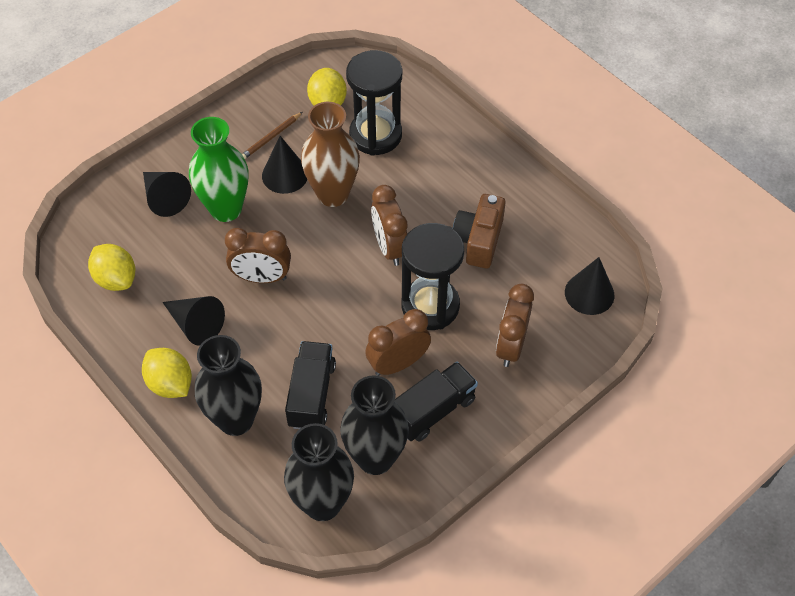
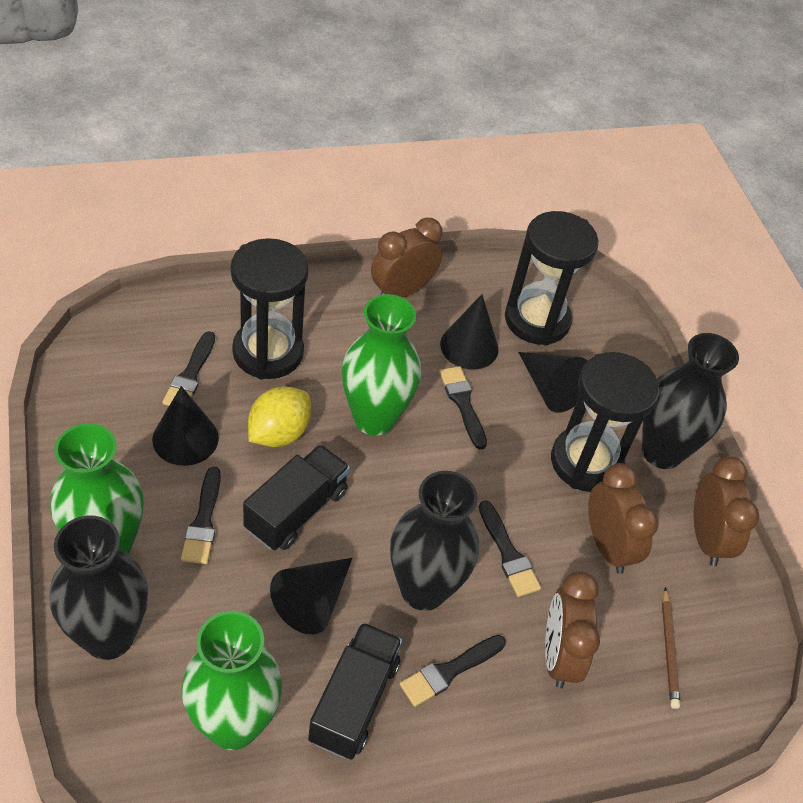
black brush: none = 0 -> [163,331,215,406] [181,467,221,564] [400,635,506,707] [439,366,487,450] [479,500,541,597] = 5
black hourglass: [346,50,402,156] [402,223,464,330] = 2 -> [231,238,309,379] [505,211,599,346] [551,352,660,492] = 3
brown camera: [453,194,506,268] = 1 -> none = 0
brown vase: [301,102,360,207] = 1 -> none = 0
green vase: [189,117,248,222] = 1 -> [50,423,143,555] [182,611,282,750] [342,294,421,436] = 3
yellow lemon: [88,244,135,291] [142,348,192,398] [307,68,347,106] = 3 -> [248,386,311,447] = 1

